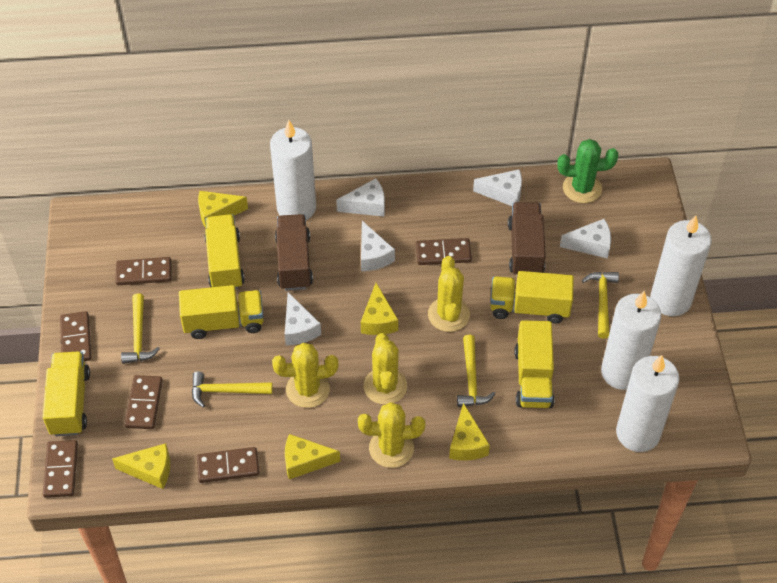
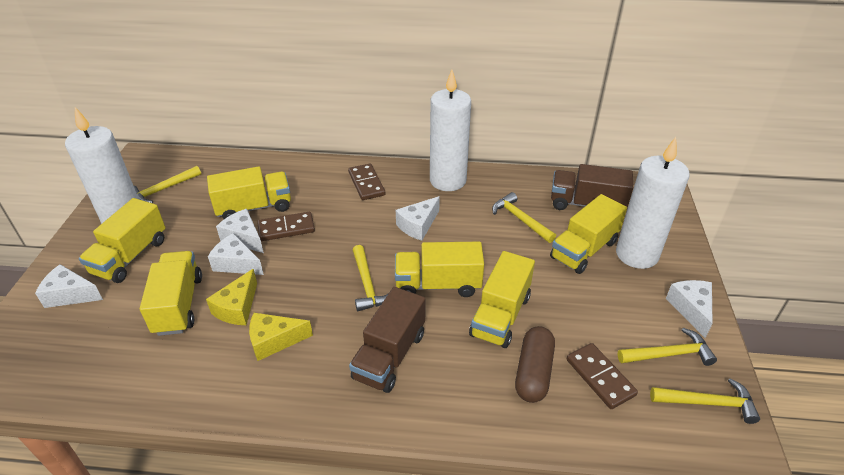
brown capsule: none = 0 -> [515,326,555,403] = 1
brown domino: [43,440,78,498] [60,311,91,361] [115,257,171,285] [125,375,163,429] [197,447,259,483] [416,238,472,265] = 6 -> [257,212,315,241] [348,163,385,200] [566,343,638,409] = 3
green cactus: [557,139,618,203] = 1 -> none = 0
white candle: [270,120,316,220] [601,291,661,390] [616,355,679,452] [650,215,712,316] = 4 -> [65,107,139,224] [430,70,471,191] [616,137,690,269] = 3
yellow cactus: [272,343,338,408] [358,402,425,468] [364,333,407,405] [428,256,470,332] = 4 -> none = 0
yellow cheese: [112,443,170,489] [198,191,248,228] [285,434,340,479] [361,283,398,335] [449,403,490,461] = 5 -> [206,269,257,325] [249,313,313,361] = 2
yellow hammer: [121,293,160,364] [192,371,273,408] [457,335,496,407] [582,272,619,339] = 4 -> [133,166,201,203] [353,245,389,311] [492,192,556,243] [617,328,717,366] [650,378,760,424] = 5
yellow truck: [43,352,90,436] [179,285,264,339] [204,214,245,289] [490,271,574,324] [514,320,554,408] = 5 -> [79,198,166,283] [140,251,202,336] [207,166,291,219] [395,242,484,297] [469,251,535,348] [550,194,627,274] = 6

